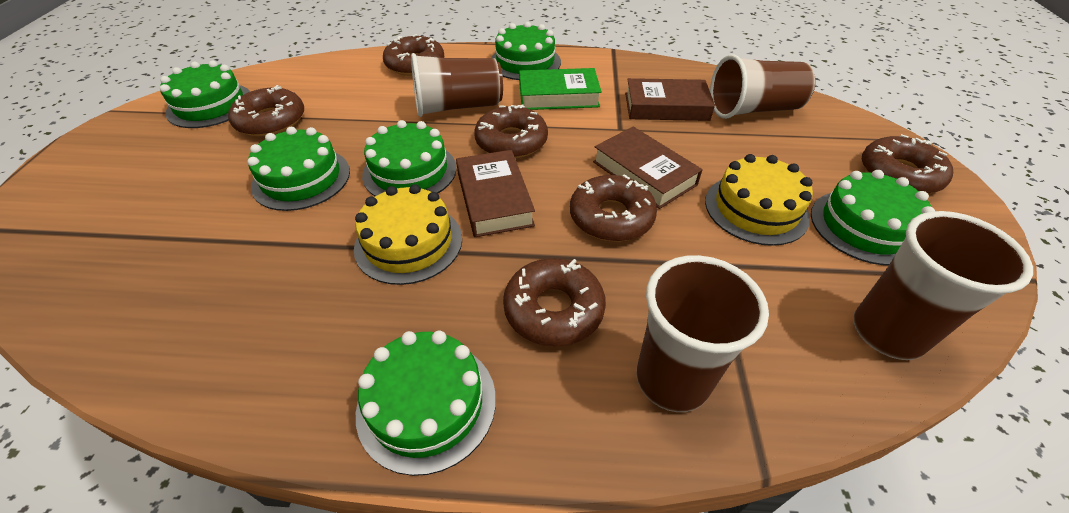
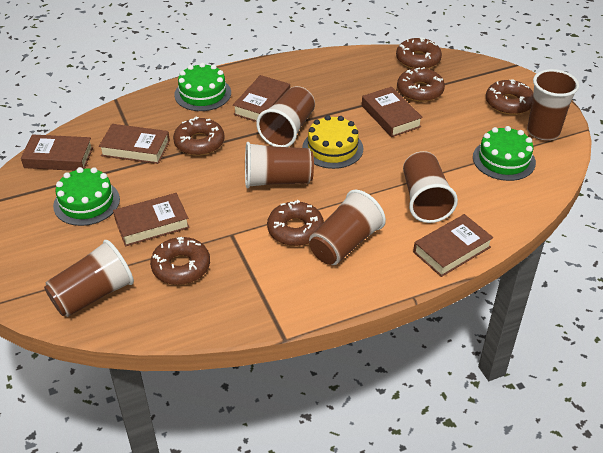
brown book: [456,150,535,237] [593,127,703,209] [625,78,715,121] = 3 -> [21,134,93,171] [99,124,170,164] [113,193,190,246] [233,75,290,122] [362,87,423,137] [413,214,493,277] = 6
brown cup: [411,53,503,117] [636,255,769,412] [710,55,816,119] [853,211,1033,360] = 4 -> [44,240,134,317] [245,142,314,188] [256,86,315,147] [309,190,386,265] [403,151,458,223] [527,69,579,141] = 6
green book: [519,68,602,110] = 1 -> none = 0
green cake: [160,61,250,128] [247,127,350,211] [356,331,496,476] [362,120,457,196] [491,22,561,80] [811,170,935,266] = 6 -> [53,167,120,226] [174,63,231,111] [473,126,536,181] = 3
yellow cake: [354,184,462,285] [705,154,813,246] = 2 -> [302,115,363,169] = 1

